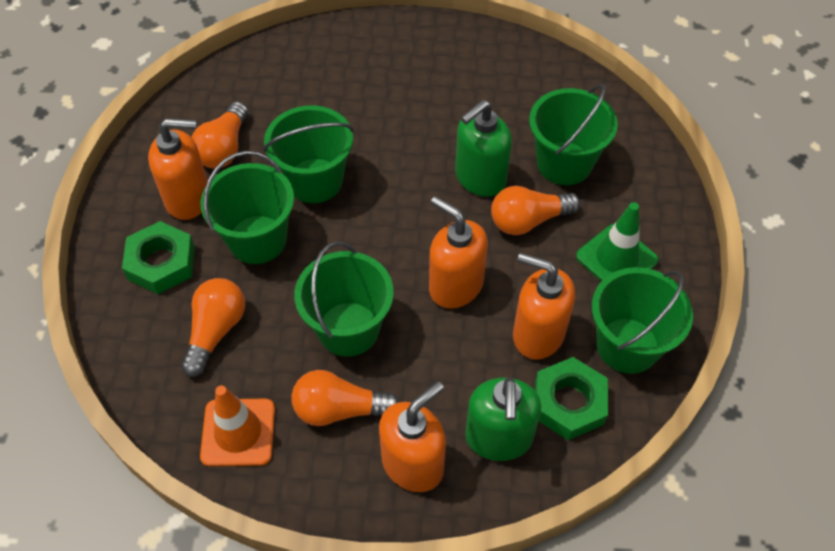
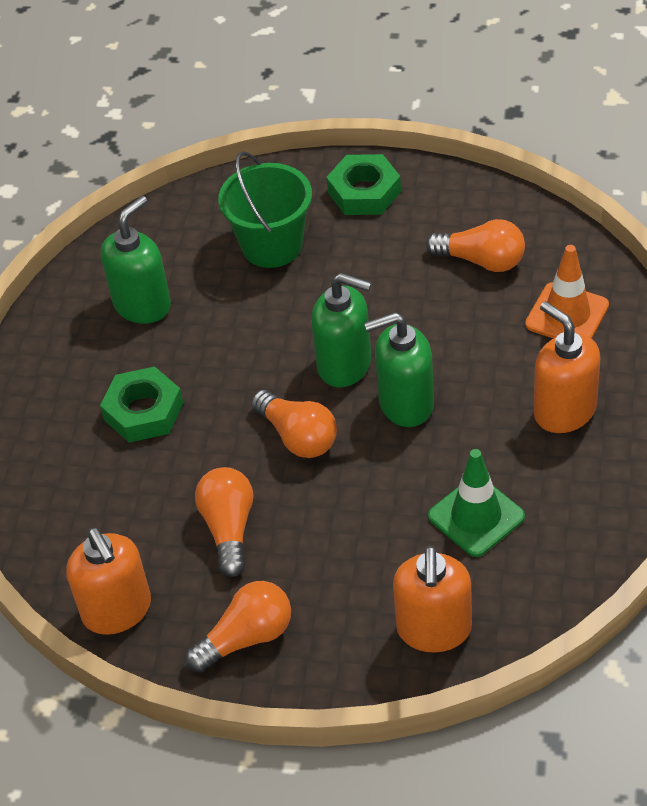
green bucket: [200,151,294,264] [263,105,354,203] [294,242,394,357] [529,84,618,185] [592,267,693,374] = 5 -> [218,151,312,268] = 1
green soap dispenser: [455,100,512,197] [465,377,541,461] = 2 -> [101,196,171,324] [311,273,372,388] [364,312,434,427] = 3
orange soap dispenser: [148,118,208,220] [379,381,446,492] [429,196,488,308] [513,253,575,360] = 4 -> [66,528,151,635] [393,546,472,653] [534,301,600,433] = 3

